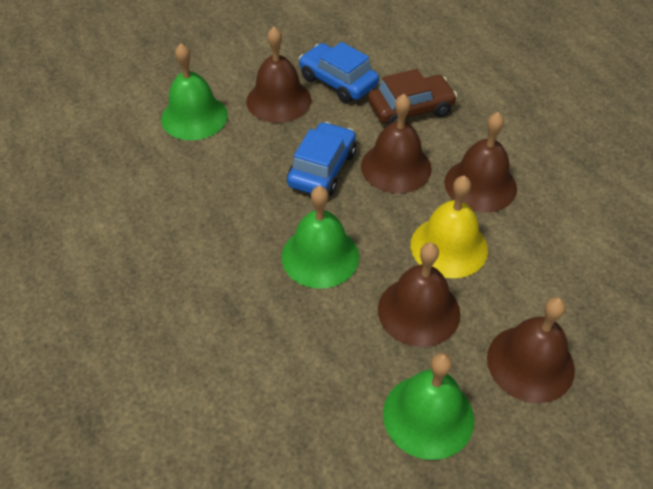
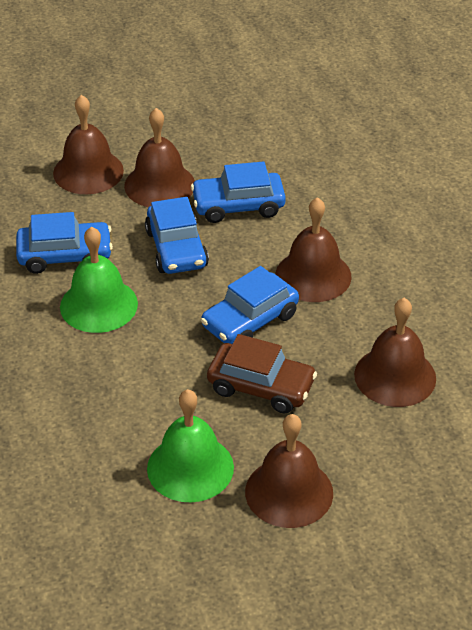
blue car: [287,122,356,196] [299,42,379,103] = 2 -> [16,212,113,274] [145,197,209,274] [191,161,286,223] [201,266,299,344] = 4
green bell: [161,43,228,140] [281,186,359,289] [383,353,474,460] = 3 -> [60,226,138,333] [147,389,234,503] = 2
yellow bell: [411,176,488,278] = 1 -> none = 0

